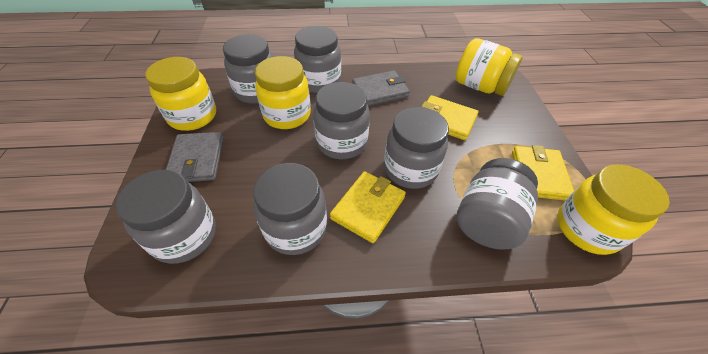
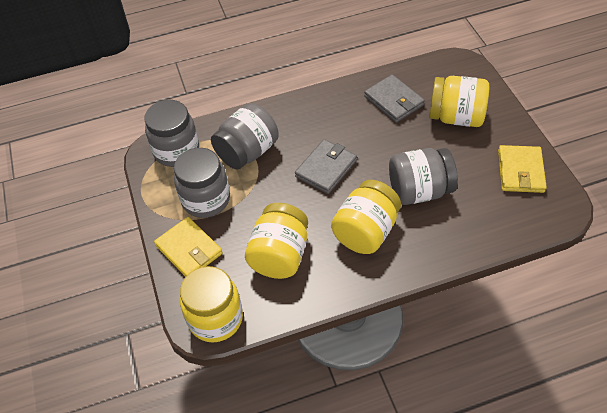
grey jar: [116,170,216,264] [223,34,273,104] [253,163,327,255] [294,26,341,93] [313,82,370,159] [384,107,449,189] [456,158,538,250] = 7 -> [144,100,199,167] [174,148,230,218] [211,103,279,169] [389,148,458,205] = 4
yellow wallet: [330,171,406,243] [421,95,479,140] [512,145,574,201] = 3 -> [154,217,223,277] [498,145,547,193] = 2

